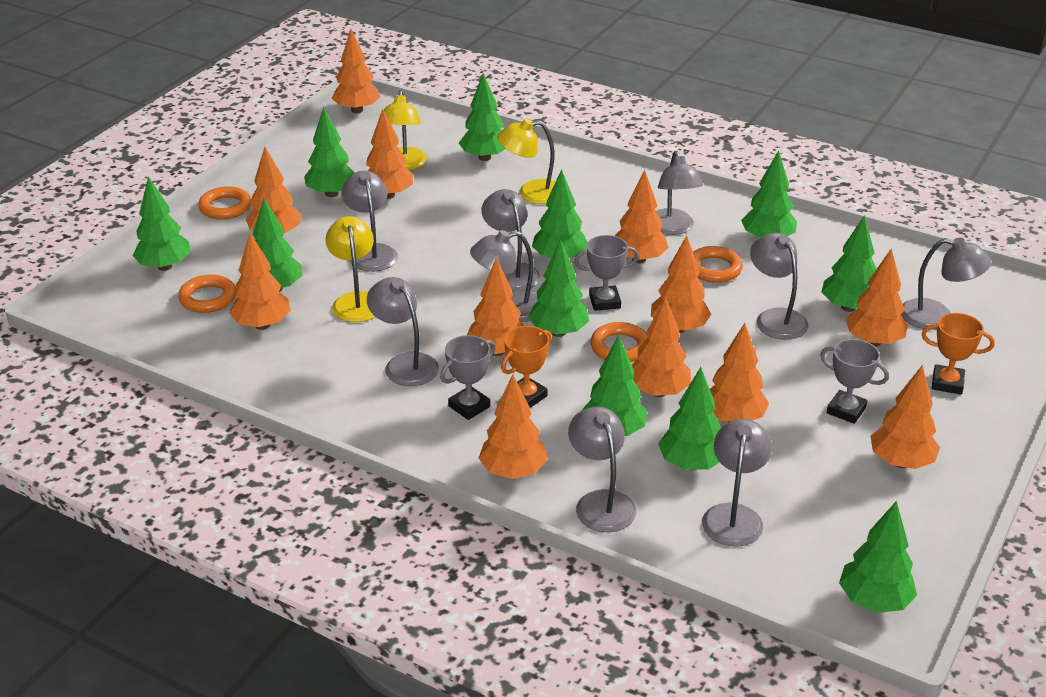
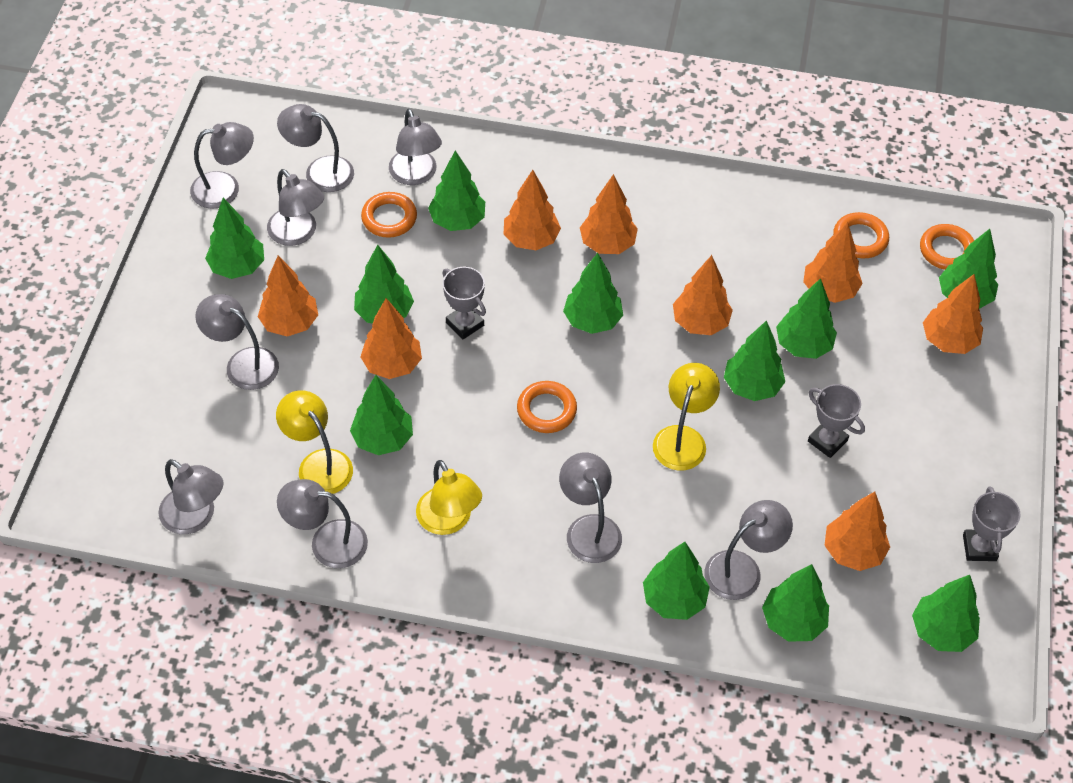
orange tree: [229,233,291,330] [246,147,302,236] [332,29,380,113] [366,109,413,199] [467,258,525,356] [478,375,548,479] [615,169,669,263] [632,297,691,397] [651,236,711,333] [710,323,769,423] [845,248,908,347] [870,365,940,469] = 12 -> [258,255,318,336] [361,298,422,379] [503,170,561,250] [580,174,638,254] [673,255,733,335] [803,222,863,303] [824,492,890,571] [923,274,983,354] = 8
orange trophy: [501,326,552,408] [921,313,995,395] = 2 -> none = 0

